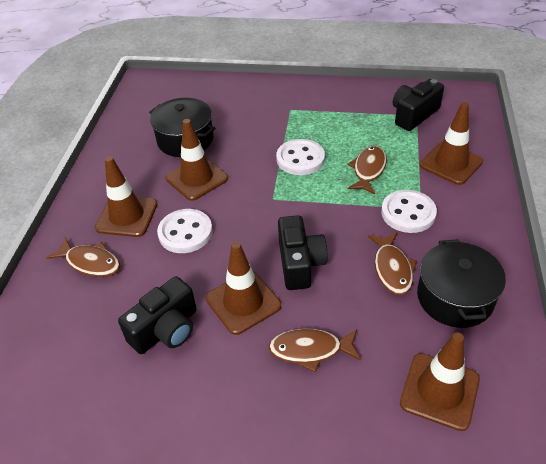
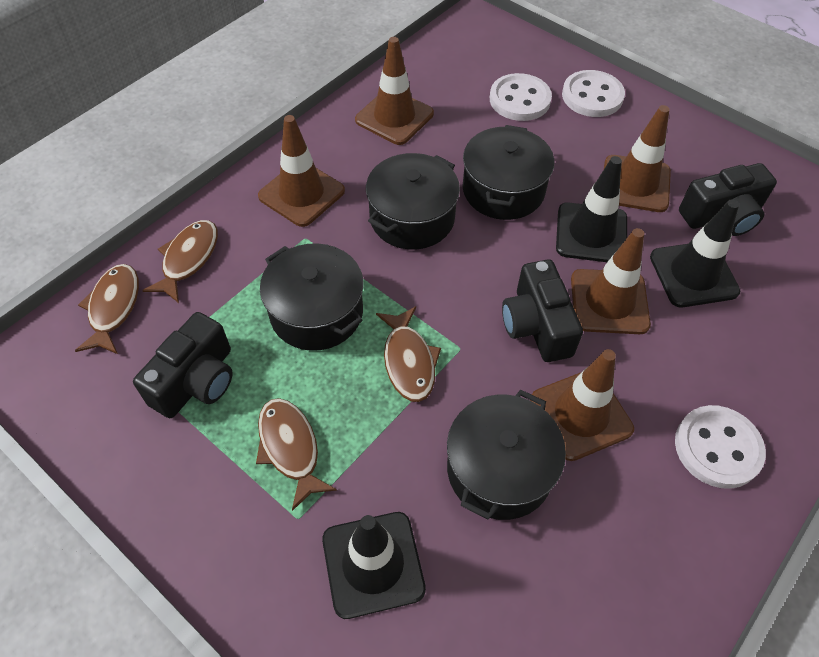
black pot: [149,98,215,157] [417,240,506,328] = 2 -> [260,243,364,351] [366,153,460,250] [447,390,566,520] [463,125,554,220] = 4
black traffic cone: none = 0 -> [322,512,426,619] [556,156,627,262] [650,199,740,307] = 3

